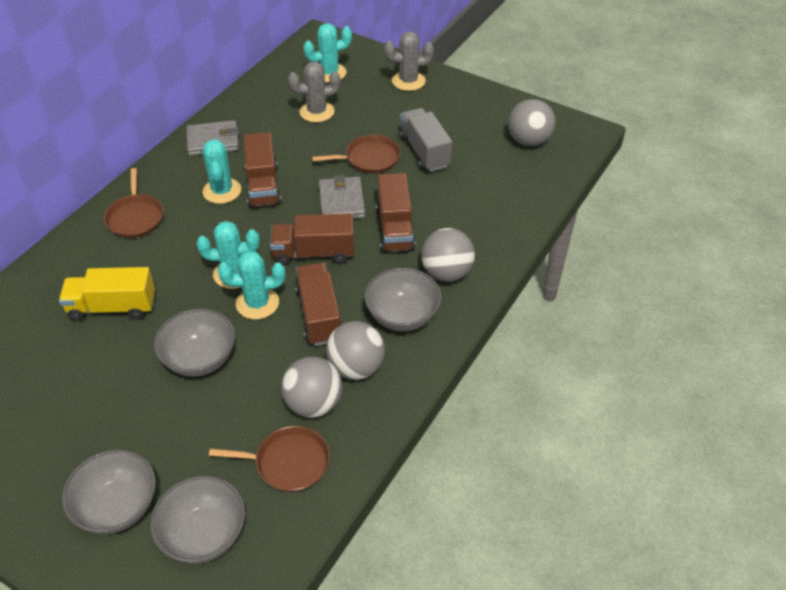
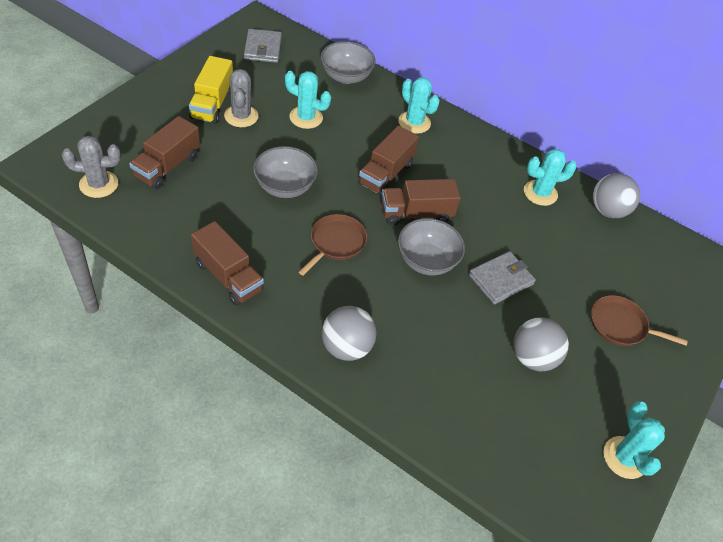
brown pan: [104,168,163,238] [209,426,330,492] [312,135,401,173] = 3 -> [299,214,367,276] [591,295,688,346] = 2
grey ball: [281,356,342,418] [326,321,385,380] [421,228,475,282] [509,99,556,146] = 4 -> [322,306,377,361] [514,317,569,371] [593,173,640,218] = 3
grey bowl: [62,450,156,534] [150,476,245,564] [154,309,235,377] [365,268,441,331] = 4 -> [253,146,318,198] [321,41,376,84] [398,218,465,275] = 3
grey truck: [399,108,452,172] = 1 -> none = 0

